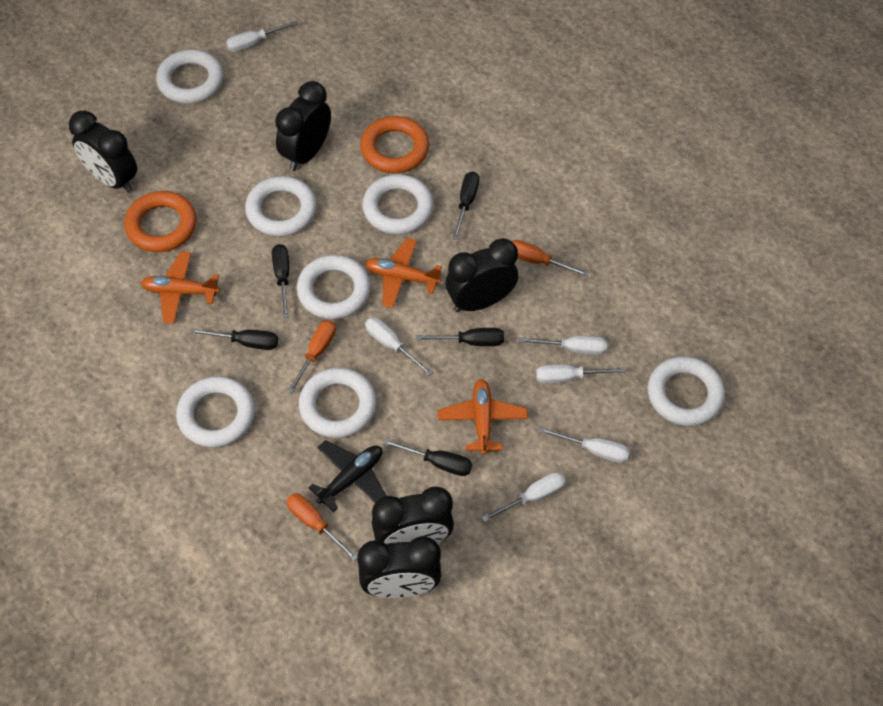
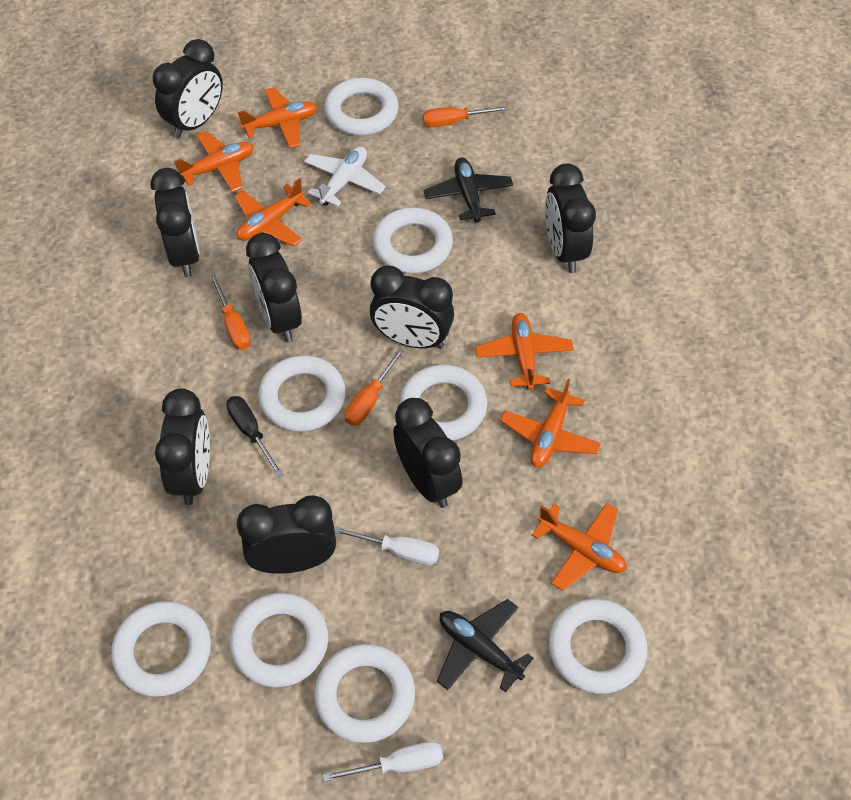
black clock: [69,111,137,193] [275,81,331,171] [357,536,441,598] [372,486,454,544] [446,238,518,312] = 5 -> [150,168,200,277] [153,39,223,139] [155,388,210,505] [237,495,336,574] [246,233,302,342] [370,265,454,349] [393,398,463,508] [545,164,596,273] = 8
black plane: [308,440,386,512] = 1 -> [424,157,513,223] [437,599,534,692] = 2
black screwdriver: [191,328,278,350] [272,244,289,318] [383,439,472,476] [416,328,504,346] [452,172,479,240] = 5 -> [227,396,283,477] = 1
orange plane: [141,252,220,324] [365,238,442,308] [438,379,528,455] = 3 -> [174,131,254,192] [235,178,311,246] [238,87,318,148] [475,313,574,390] [500,379,601,467] [531,503,626,591] = 6
orange ring: [124,191,197,252] [360,116,429,173] = 2 -> none = 0
white plane: none = 0 -> [304,146,386,206] = 1
white ring: [156,50,223,104] [176,376,255,448] [245,176,317,237] [297,255,371,319] [299,368,376,438] [362,174,433,235] [647,356,725,426] = 7 -> [111,601,211,697] [230,593,328,687] [258,355,346,432] [314,644,415,743] [324,78,399,135] [373,207,453,274] [400,365,487,441] [548,599,648,694] = 8
white screwdriver: [226,20,299,52] [365,317,433,376] [481,472,566,522] [519,336,607,355] [536,364,625,384] [540,427,630,463] = 6 -> [323,742,443,782] [334,526,439,565] = 2

